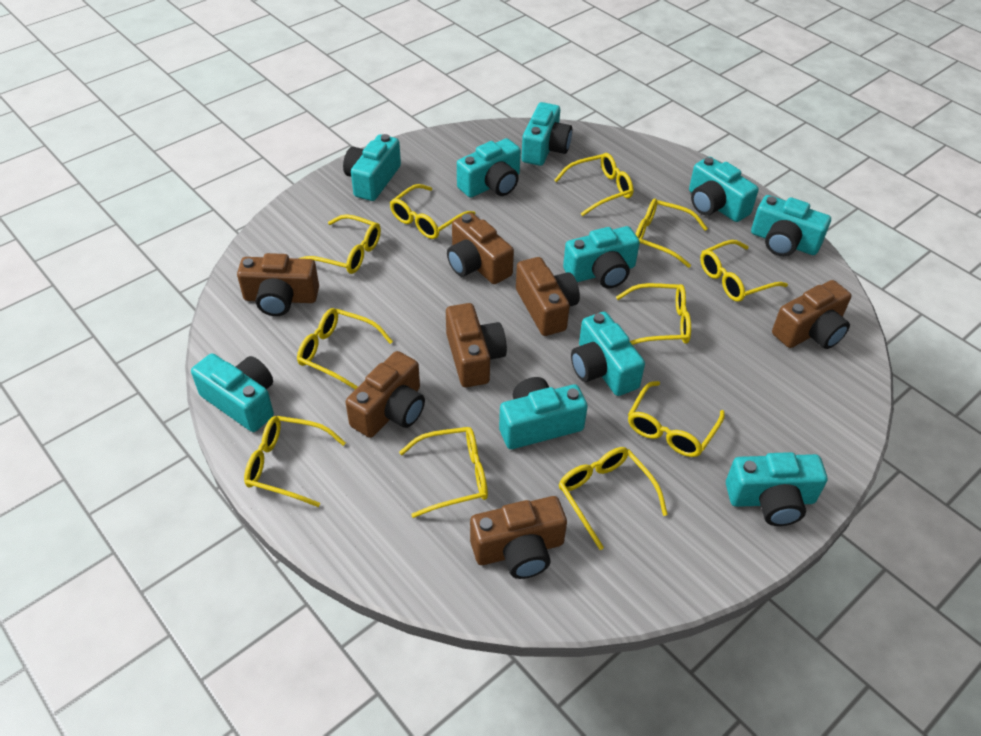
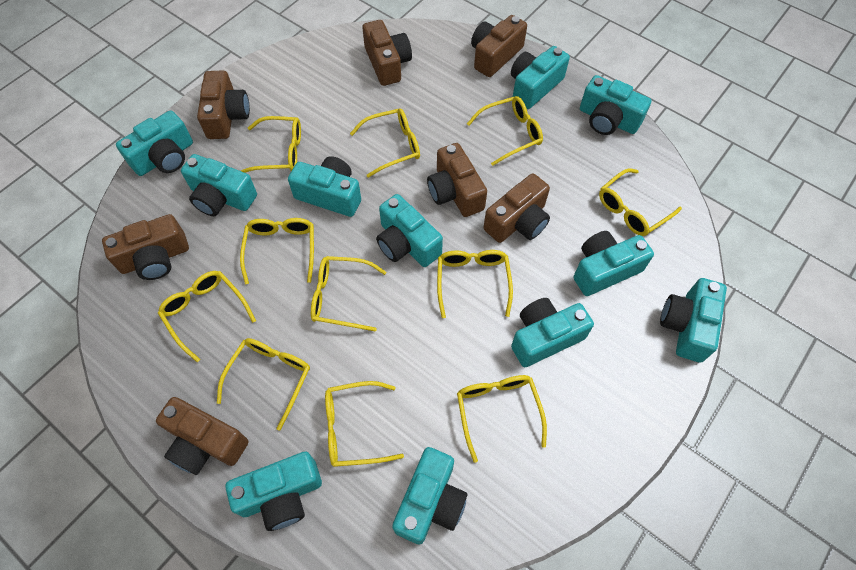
turquoise camera: [191,353,274,432] [343,134,401,201] [457,138,521,198] [499,377,588,449] [521,102,572,166] [563,226,640,288] [571,312,645,396] [689,157,759,222] [726,452,827,526] [751,195,831,256] = 10 -> [116,111,193,176] [181,154,257,216] [225,452,322,531] [288,156,361,217] [376,194,443,267] [392,447,468,545] [511,46,570,109] [511,298,594,367] [574,231,654,296] [580,75,651,135] [660,278,727,363] = 11

